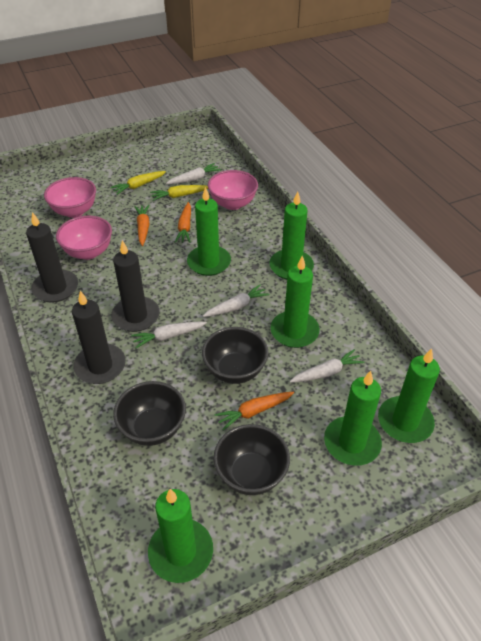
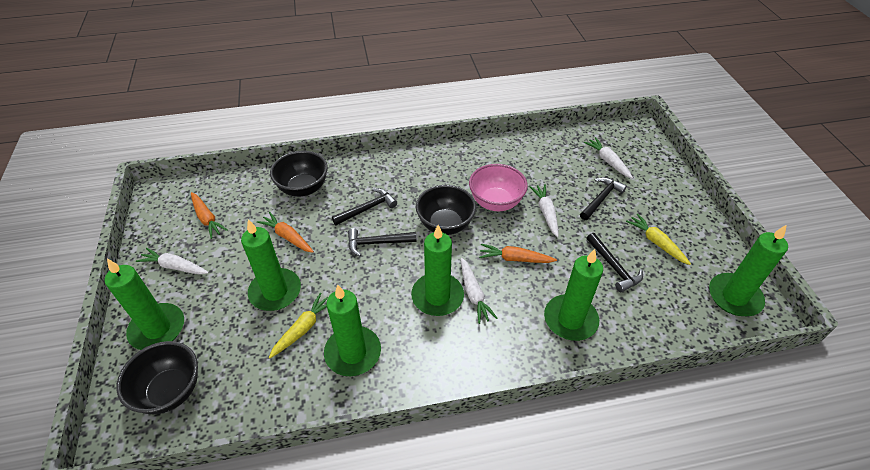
black candle: [26,212,78,303] [72,291,126,384] [111,240,160,332] = 3 -> none = 0
black hammer: none = 0 -> [332,188,397,225] [348,228,417,256] [580,177,627,220] [586,233,643,292] = 4
pink bowl: [44,177,96,218] [56,216,112,260] [208,170,258,210] = 3 -> [469,164,528,211] = 1

